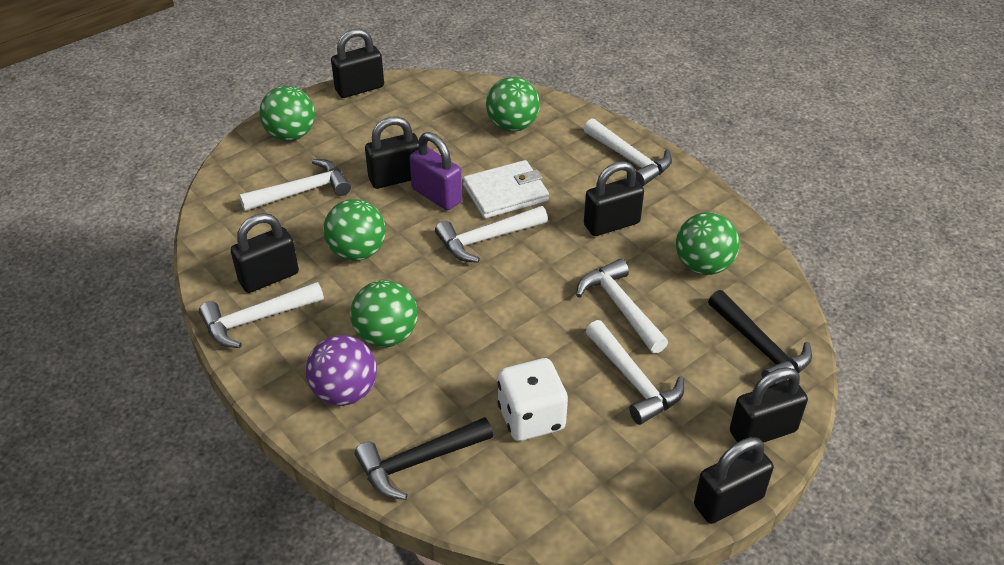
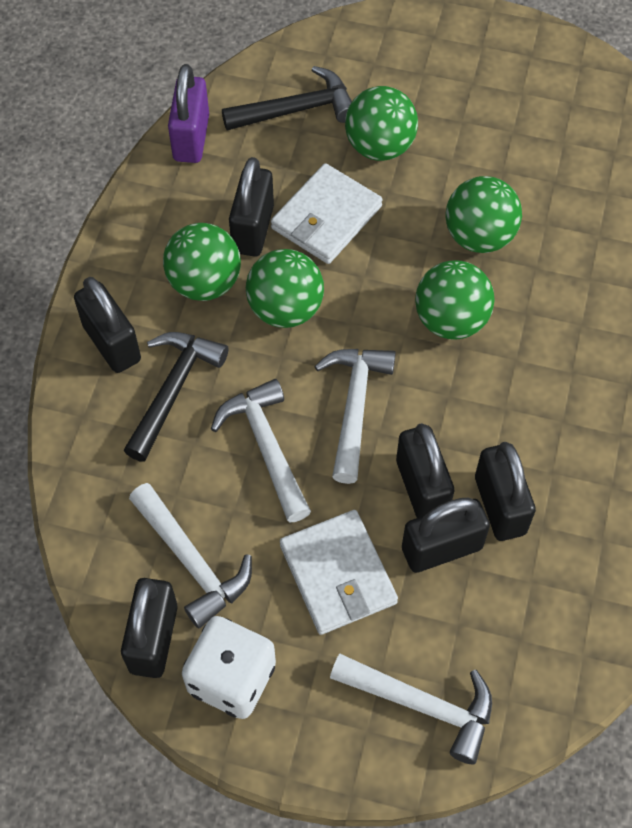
purple ball: [306,335,377,406] = 1 -> none = 0
white hammer: [199,282,324,348] [239,159,351,211] [435,206,548,263] [576,259,668,354] [584,118,672,187] [586,320,684,425] = 6 -> [129,483,252,628] [211,379,311,522] [314,349,396,484] [330,654,492,764] = 4
white wallet: [463,160,549,218] = 1 -> [271,163,383,264] [280,510,398,635] = 2

